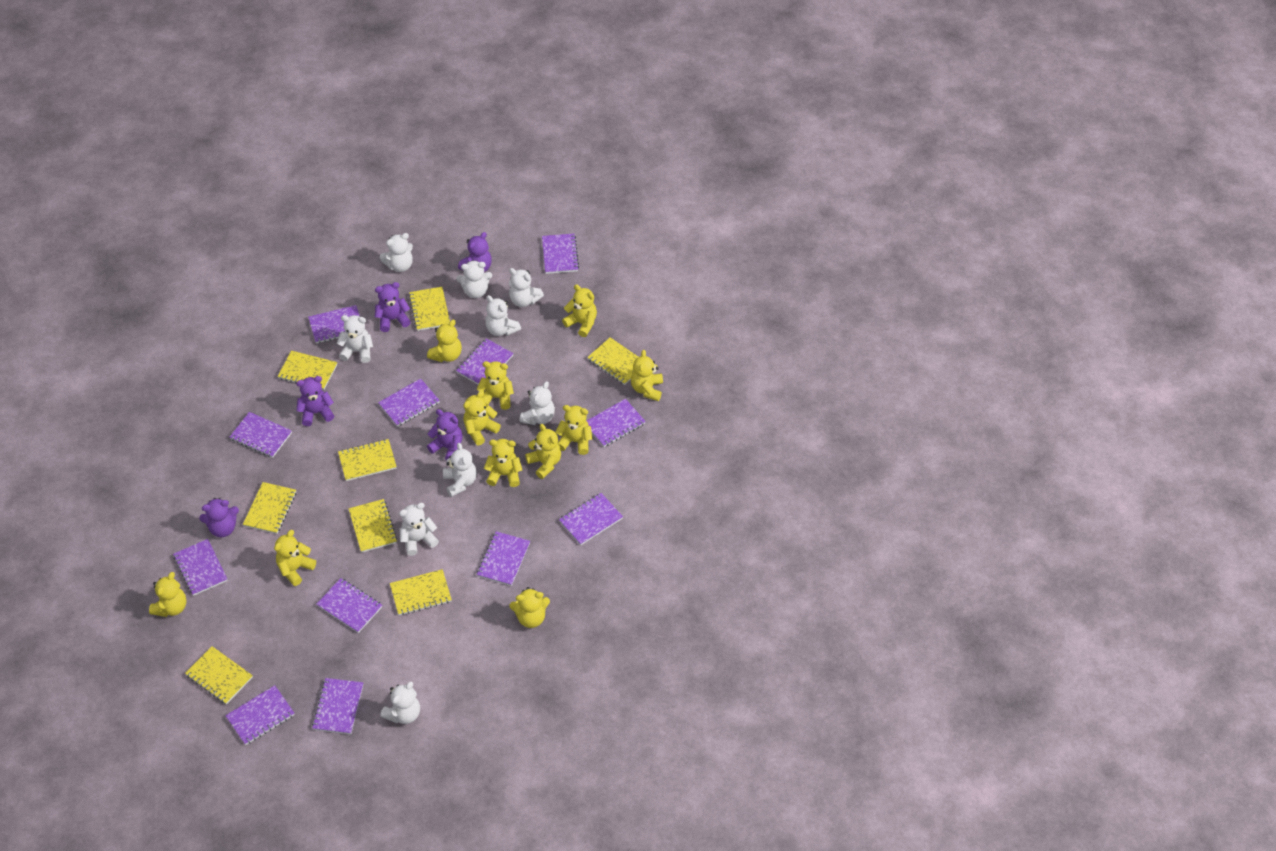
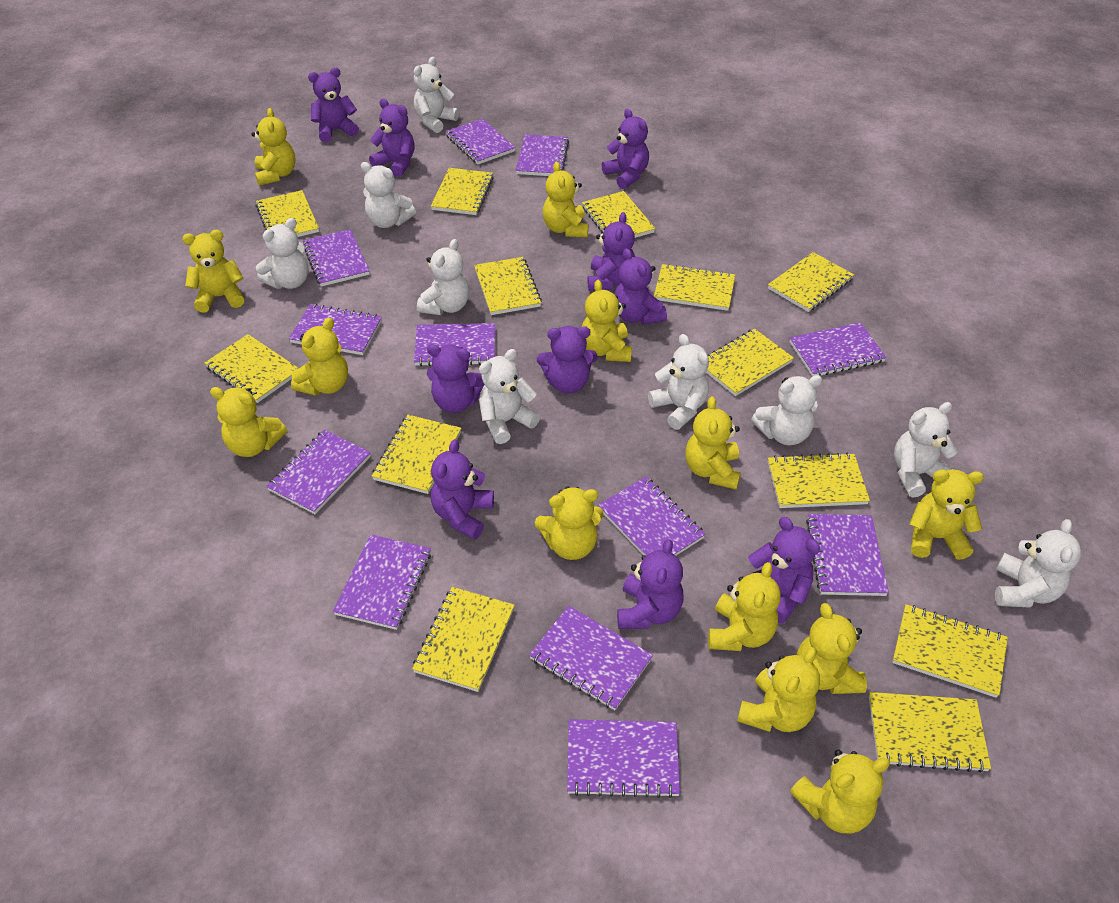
purple teddy bear: [199,498,239,537] [296,376,334,426] [375,282,411,332] [427,409,463,461] [458,232,492,272] = 5 -> [308,67,359,142] [369,99,415,177] [427,344,484,413] [431,439,494,539] [537,326,597,394] [588,212,635,291] [602,109,649,189] [614,248,667,325] [617,539,683,629] [743,517,820,623] = 10
yellow notebook: [185,646,253,704] [243,482,296,534] [278,351,337,390] [338,439,397,481] [349,499,397,553] [390,569,452,615] [409,287,450,331] [587,337,638,385] = 8 -> [204,334,299,403] [256,190,319,237] [372,415,461,494] [412,587,515,692] [431,168,494,215] [474,257,542,315] [582,191,655,238] [654,264,735,311] [706,329,794,396] [768,252,854,312] [768,453,870,508] [869,692,991,773] [892,604,1008,698] = 13
yellow teddy bear: [149,572,187,617] [274,530,316,586] [427,320,462,362] [463,391,501,445] [477,361,514,410] [484,439,522,487] [509,587,550,628] [525,424,561,479] [555,405,592,455] [562,284,597,337] [631,350,663,401] = 11 -> [182,230,244,313] [210,387,287,457] [252,108,296,186] [291,318,348,396] [535,487,604,560] [543,162,588,237] [582,280,632,362] [685,396,741,489] [708,562,781,651] [737,647,820,732] [790,750,890,834] [797,603,867,694] [909,469,984,560] = 13

